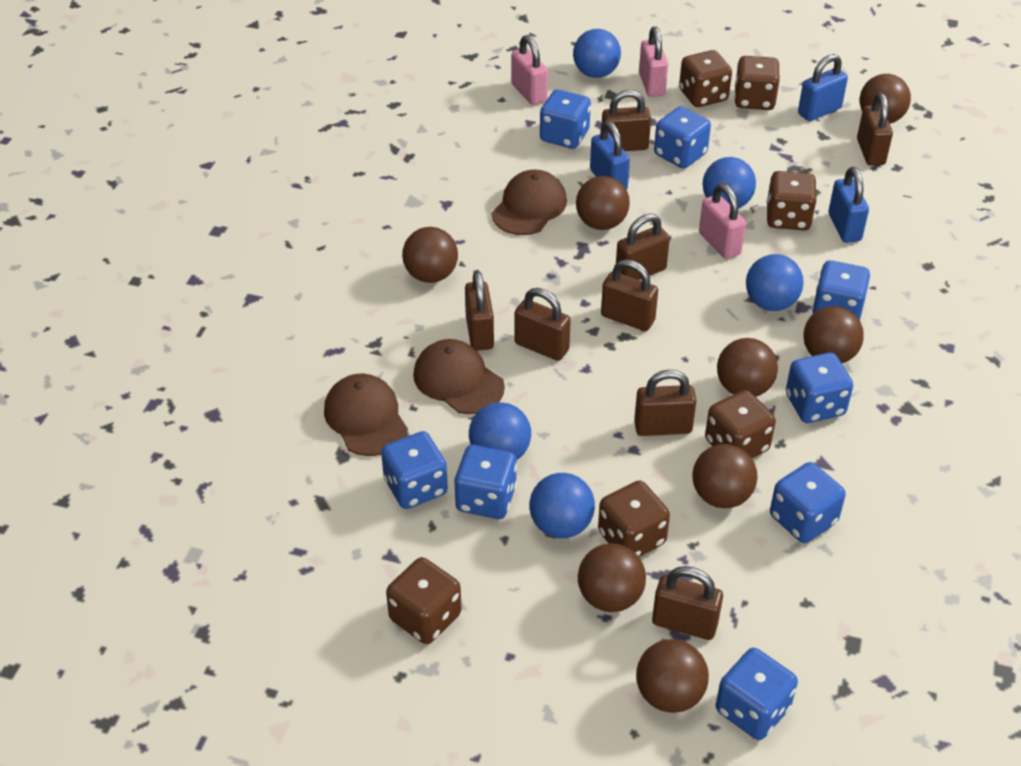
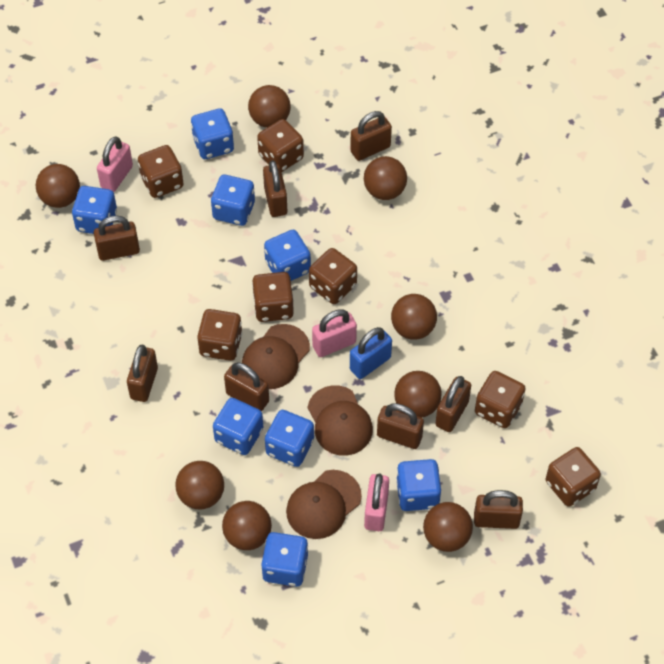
blue ball: [469,402,531,460] [529,473,595,538] [573,29,621,78] [703,157,756,209] [746,254,804,311] = 5 -> none = 0
blue padlock: [590,121,630,190] [798,54,848,121] [829,167,869,243] = 3 -> [350,327,392,379] = 1
brown dice: [386,557,462,644] [598,480,670,557] [679,50,732,107] [705,390,776,458] [734,56,780,110] [767,171,817,230] = 6 -> [138,145,184,198] [197,309,242,361] [252,272,294,322] [257,119,304,172] [309,248,357,304] [475,371,526,428] [546,447,601,507] = 7

